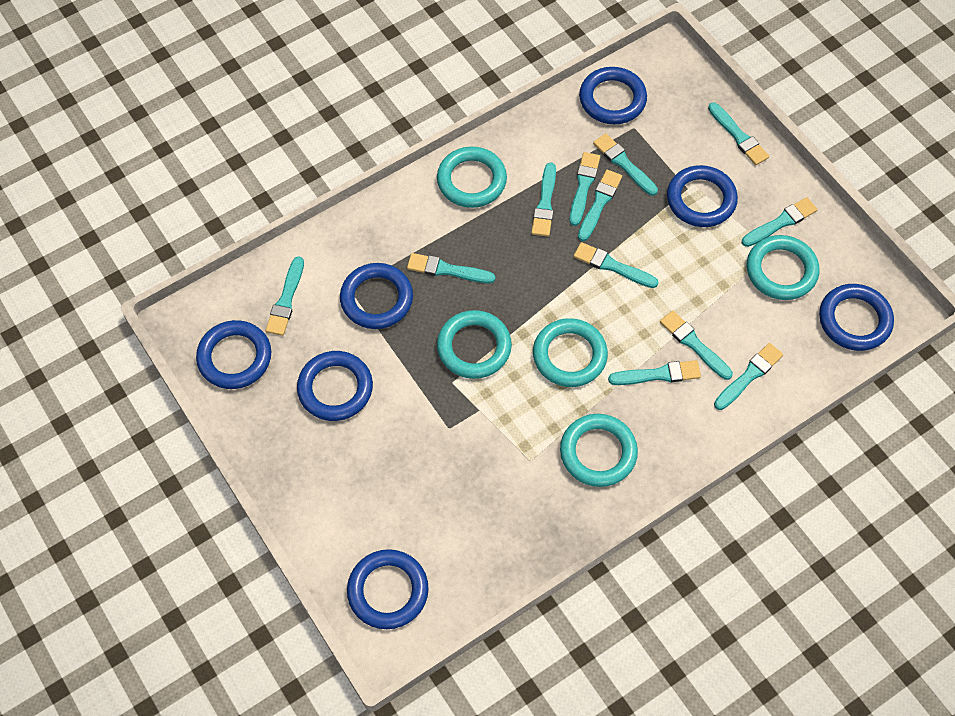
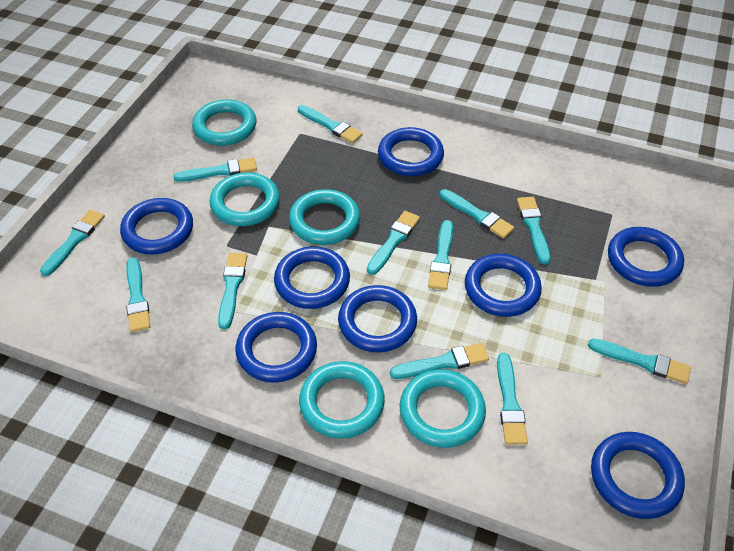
blue ring: [196,320,271,389] [297,351,373,421] [340,263,413,329] [347,549,429,629] [579,67,647,124] [667,165,738,227] [819,284,894,351] = 7 -> [120,198,193,254] [235,312,317,383] [274,247,350,309] [338,285,417,352] [378,127,444,176] [465,254,542,317] [591,432,685,519] [608,227,684,287] = 8

